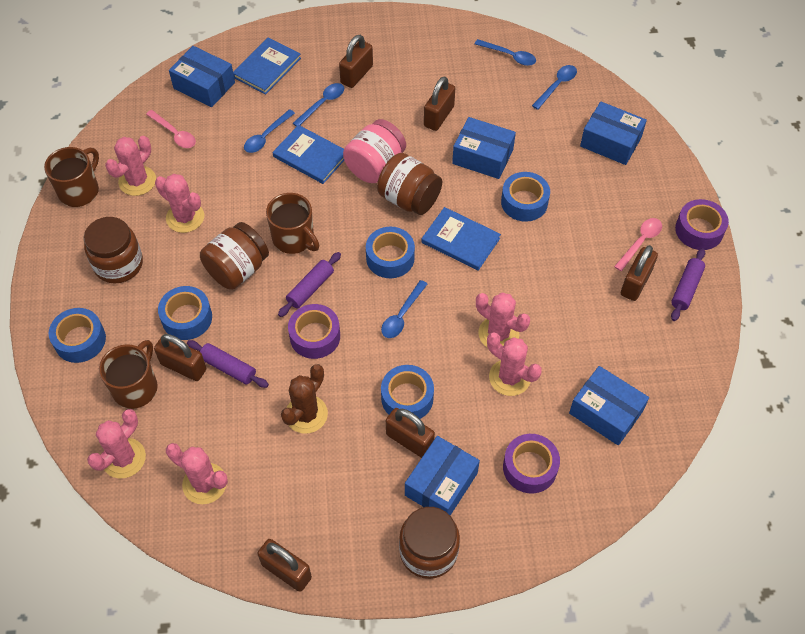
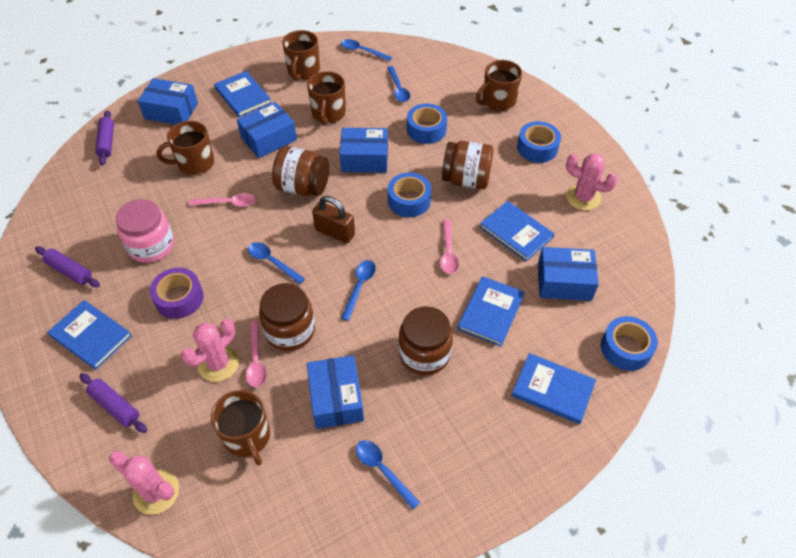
blue book: [233,37,301,95] [273,125,344,184] [422,207,501,271] = 3 -> [47,300,132,370] [214,71,271,117] [457,276,525,346] [480,201,554,261] [512,353,596,424] = 5
blue tape: [49,308,106,363] [158,286,212,340] [366,227,415,278] [381,365,434,419] [501,172,550,222] = 5 -> [388,172,431,217] [407,104,447,144] [517,121,561,163] [601,316,658,371] = 4
brown cactus: [281,364,328,434] = 1 -> none = 0
brown mug: [44,147,99,207] [99,340,158,409] [266,193,319,254] = 3 -> [156,121,214,175] [211,390,270,465] [282,30,320,80] [307,71,346,125] [476,60,522,111] = 5
brown padlock: [154,334,206,381] [257,539,312,592] [339,35,373,88] [386,408,435,458] [424,76,455,131] [621,245,658,301] = 6 -> [312,196,355,243] = 1
pink cactus: [87,409,146,478] [105,136,156,196] [155,174,204,233] [166,443,228,504] [476,293,530,348] [487,332,542,396] = 6 -> [109,450,179,515] [181,319,239,382] [566,153,618,210] = 3
pink spoon: [146,110,196,148] [614,218,662,271] = 2 -> [189,193,256,207] [246,321,267,387] [440,220,459,274] = 3
purple tape: [288,304,340,359] [503,434,560,493] [675,199,729,250] = 3 -> [150,268,204,319] = 1

